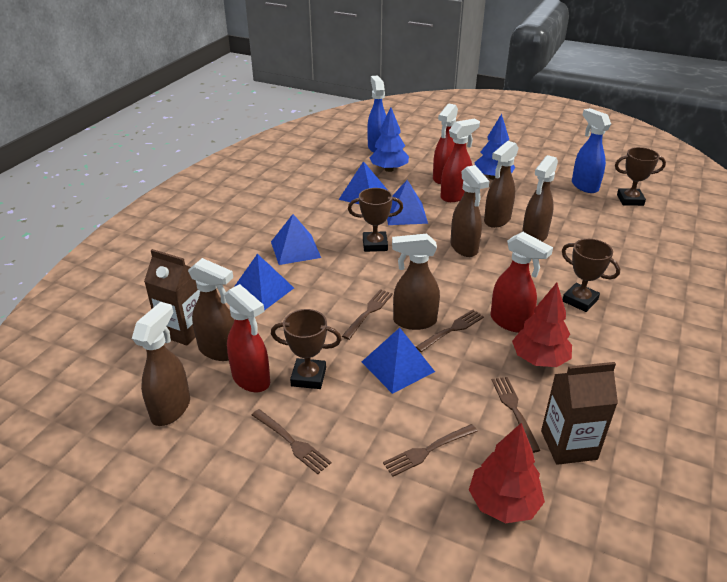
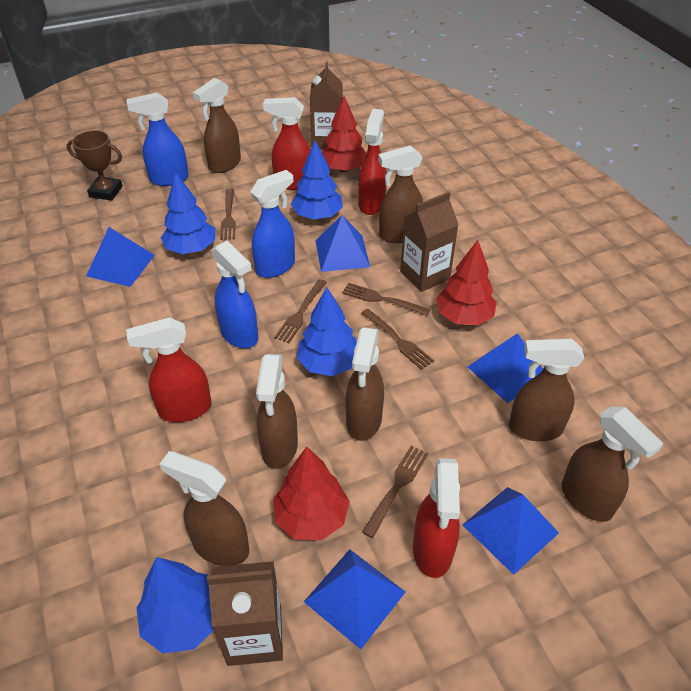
blue spray bottle: [367,76,386,153] [572,108,611,193] = 2 -> [127,92,189,186] [211,241,258,348] [250,170,295,278] = 3
blue tree: [369,107,409,172] [475,114,515,180] = 2 -> [137,557,214,653] [161,172,215,254] [291,141,343,220] [297,288,357,376] = 4
brown carton: [144,249,200,346] [541,362,618,465] = 2 -> [207,561,283,666] [310,62,343,149] [400,192,459,292] = 3
brown spray bottle: [132,302,190,426] [188,258,234,361] [392,234,440,330] [450,165,490,257] [484,141,519,228] [522,155,558,242] = 6 -> [159,451,249,566] [193,78,241,173] [256,354,298,469] [346,327,384,441] [378,145,423,243] [509,339,584,441] [562,406,664,522] = 7
brown trophy: [271,309,342,389] [348,188,403,252] [562,239,620,312] [615,147,666,206] = 4 -> [67,130,123,200] = 1
red tree: [469,423,545,523] [512,283,572,367] = 2 -> [273,446,350,540] [322,96,366,172] [436,240,497,325] = 3

